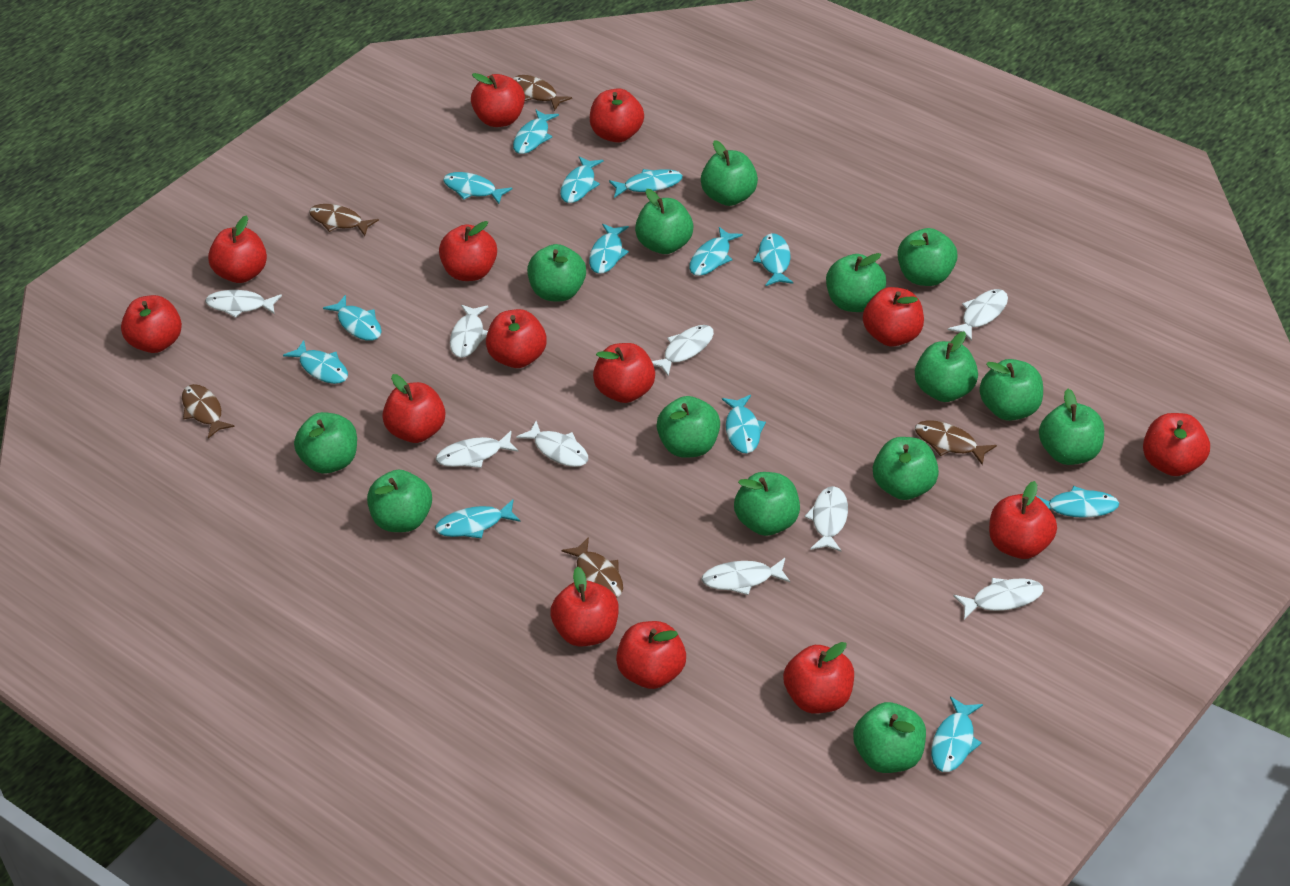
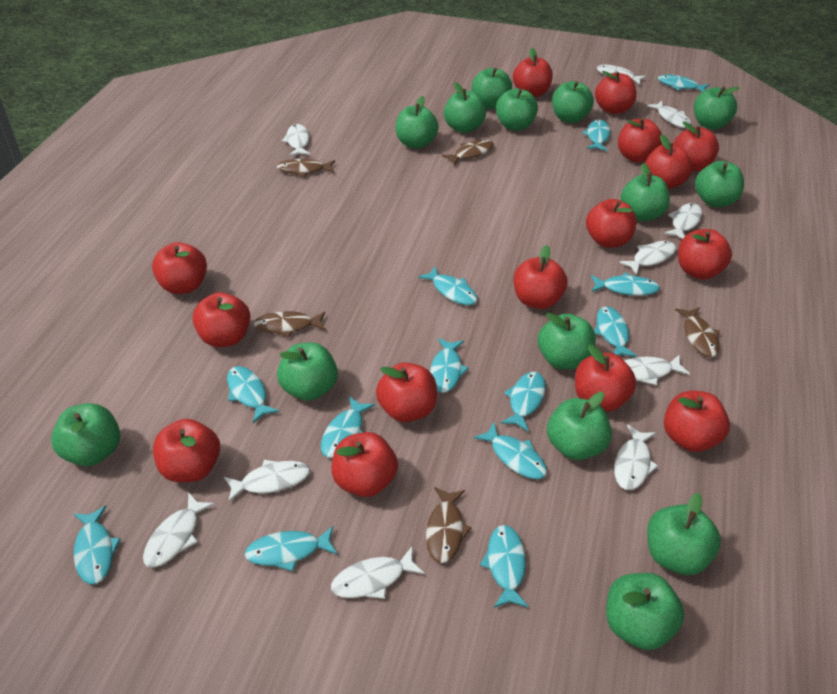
red apple: [121,295,182,353] [208,215,267,283] [382,374,445,443] [439,221,497,281] [471,73,525,127] [486,309,547,368] [550,566,619,647] [590,88,644,143] [593,343,655,403] [616,621,686,689] [783,642,854,714] [863,287,924,346] [989,481,1057,559] [1143,413,1210,476] = 14 -> [152,242,207,294] [153,419,220,482] [192,292,251,347] [332,432,398,497] [376,362,437,422] [513,48,553,97] [514,245,567,309] [575,345,636,411] [586,199,636,248] [595,71,637,114] [618,118,663,163] [645,134,692,189] [664,391,730,452] [673,121,719,171] [678,229,732,280] = 15
white fish: [205,290,282,318] [436,431,519,468] [450,305,488,358] [516,421,588,467] [652,325,714,376] [701,558,790,595] [804,486,848,552] [948,289,1008,341] [953,578,1043,620] = 9 -> [143,492,215,568] [224,460,310,503] [282,124,310,156] [331,547,425,599] [596,65,647,84] [614,425,658,490] [619,241,676,275] [624,354,690,385] [647,101,691,128] [664,203,702,239] = 10

